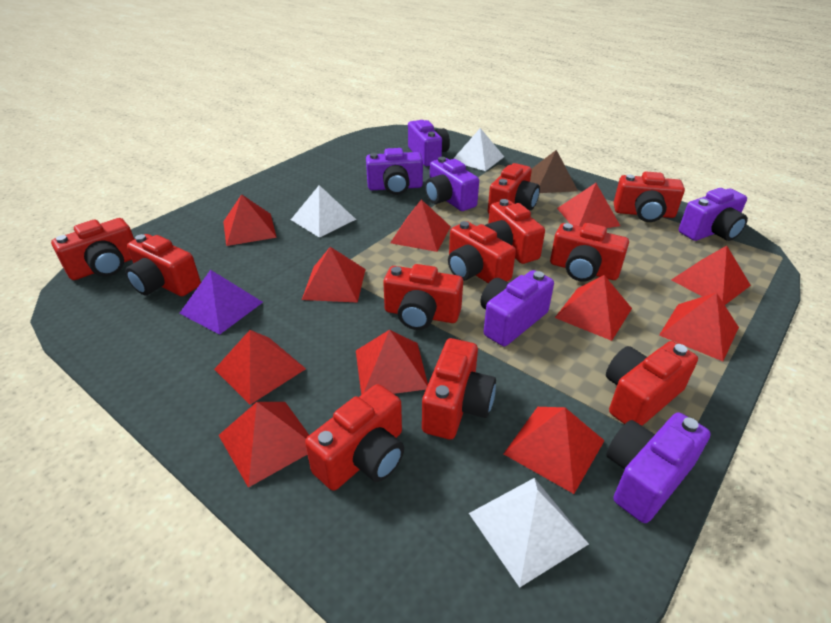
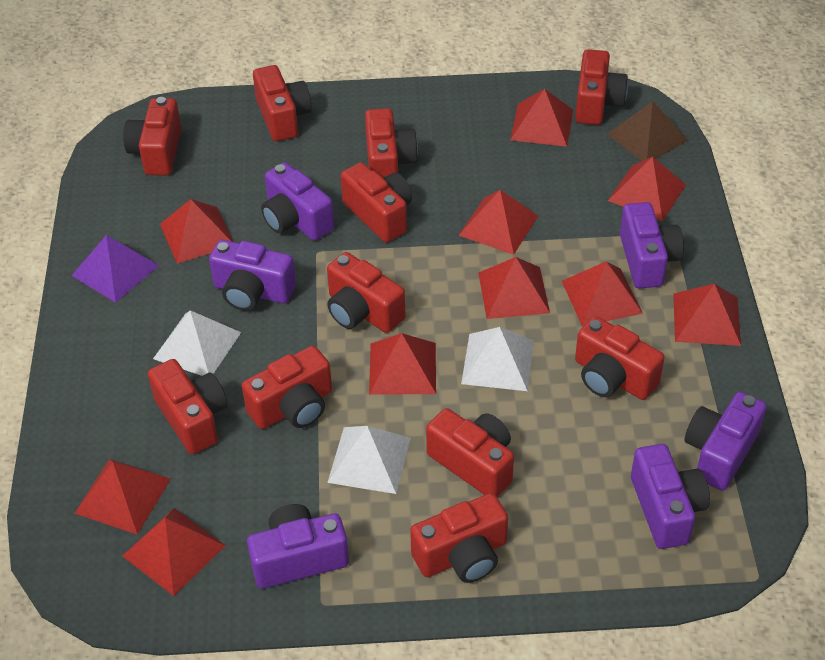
red pyramid: [214,330,306,405] [219,402,309,488] [223,194,277,246] [302,247,366,303] [356,330,428,395] [390,199,451,252] [504,407,605,494] [555,275,632,341] [557,183,620,228] [659,293,739,361] [672,246,751,305] = 11 -> [75,459,171,535] [123,508,226,596] [160,199,234,264] [369,333,436,395] [458,190,538,255] [478,257,550,319] [510,89,573,147] [562,261,643,326] [608,157,686,221] [673,284,741,346] = 10

